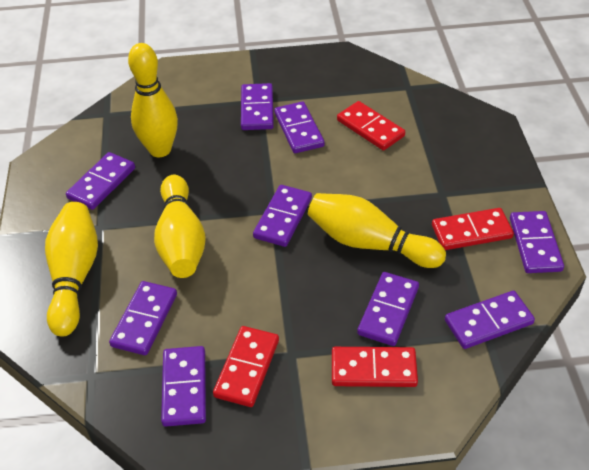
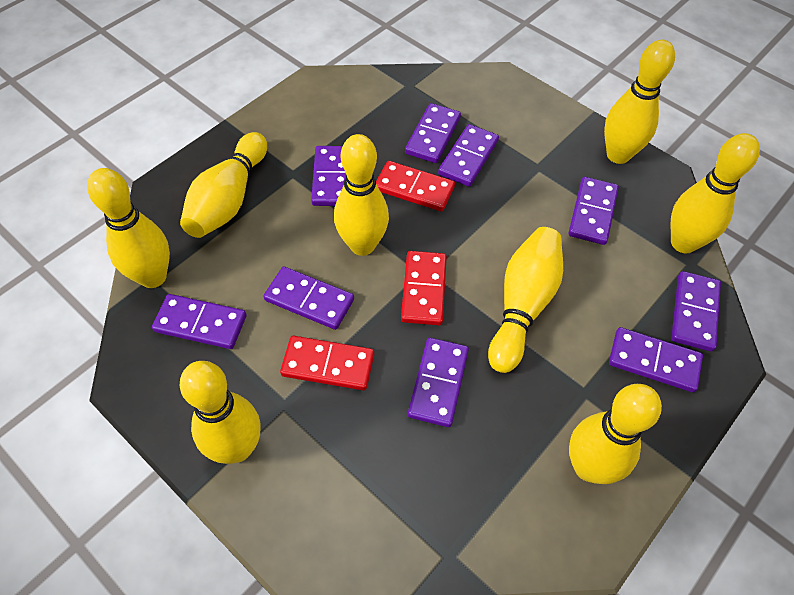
red domino: [213,326,279,407] [332,347,418,387] [337,101,405,151] [432,208,514,250] = 4 -> [280,336,374,391] [376,161,455,212] [401,251,447,325] = 3
yellow bowling pin: [45,202,98,337] [128,43,178,157] [154,175,206,278] [308,193,446,268] = 4 -> [87,168,170,288] [180,132,267,238] [180,361,260,464] [334,134,389,256] [488,227,563,373] [569,384,662,484] [604,40,675,164] [671,133,760,253] = 8

